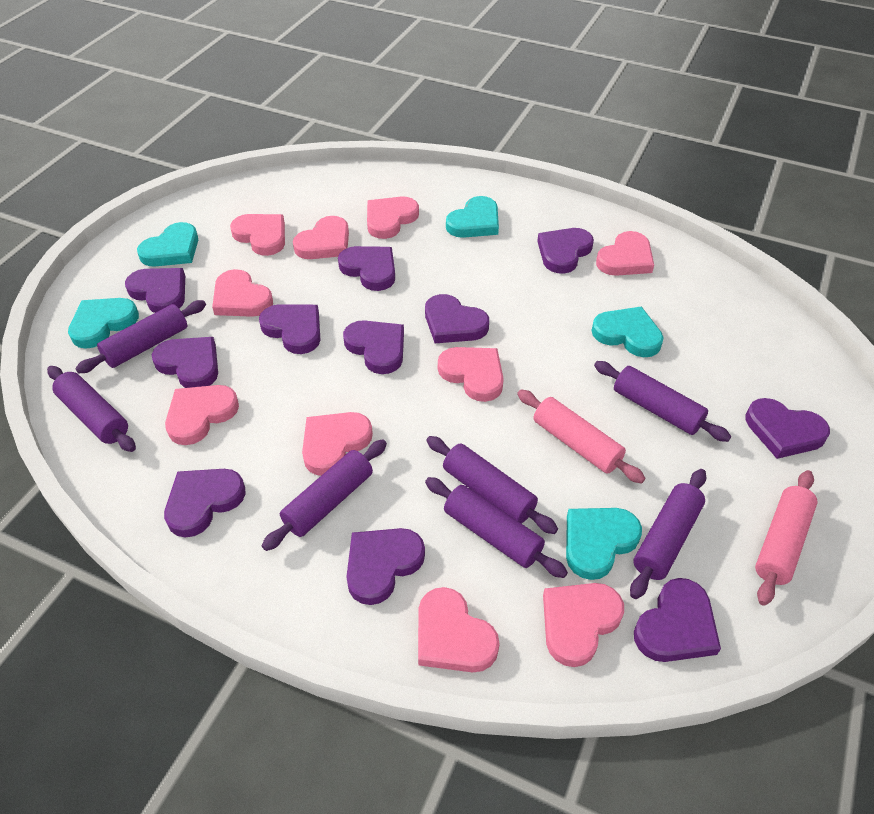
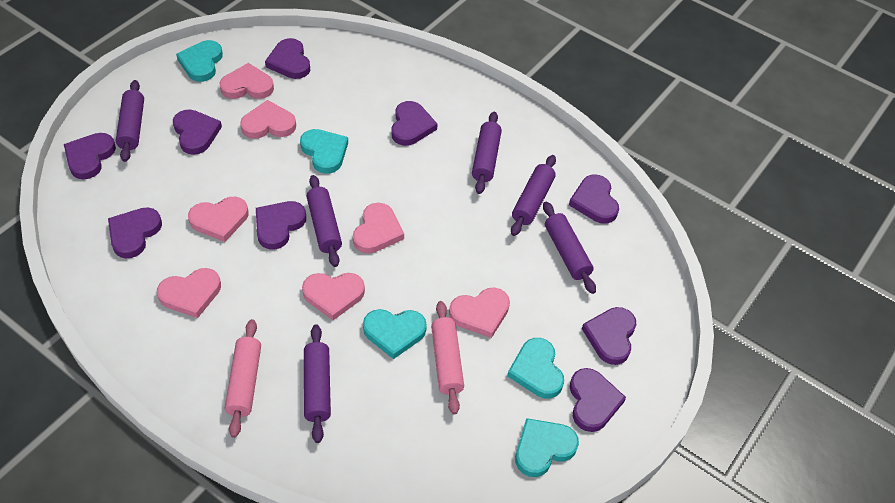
pink heart: [165,385,239,445] [212,269,273,317] [230,214,285,256] [293,216,349,259] [302,412,373,476] [367,196,419,239] [418,587,500,673] [438,347,504,402] [543,583,624,667] [596,231,654,276] = 10 -> [157,268,221,318] [188,197,248,242] [219,63,274,99] [240,100,296,139] [302,273,365,320] [353,203,404,254] [449,288,510,338] = 7
purple heart: [125,268,185,313] [152,337,218,388] [164,469,246,538] [259,304,320,354] [338,246,395,291] [343,320,404,374] [346,528,425,605] [425,294,489,343] [537,228,594,274] [634,578,721,662] [746,398,830,459] = 11 -> [64,133,116,180] [108,207,162,258] [173,109,222,155] [256,201,306,249] [265,38,310,79] [392,101,437,146] [569,175,619,224] [570,368,626,432] [582,307,636,365] = 9
purple rolling pin: [47,366,136,452] [75,300,206,374] [262,439,387,551] [425,477,568,578] [427,436,558,534] [594,361,731,442] [630,469,706,599] = 7 -> [116,80,144,162] [304,325,331,443] [306,175,342,267] [472,111,502,194] [511,155,556,236] [543,201,596,294] = 6

